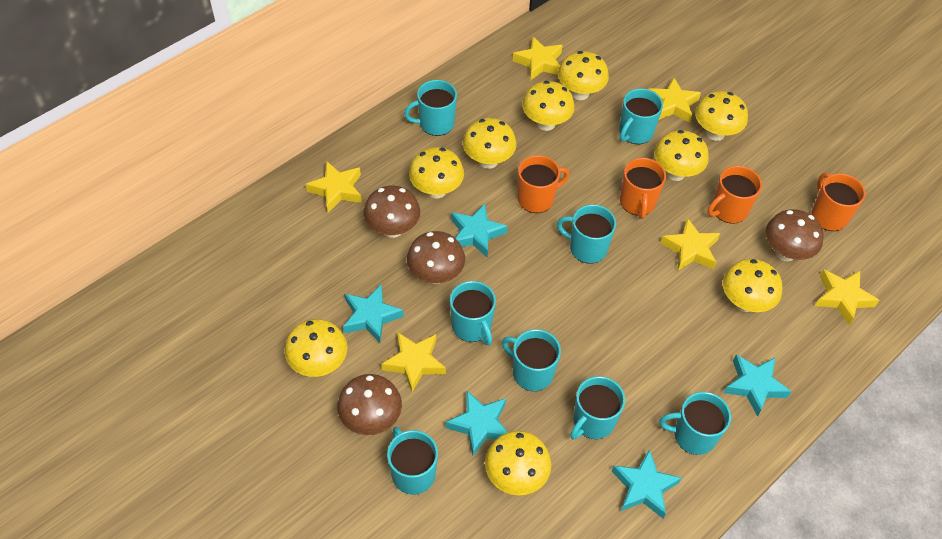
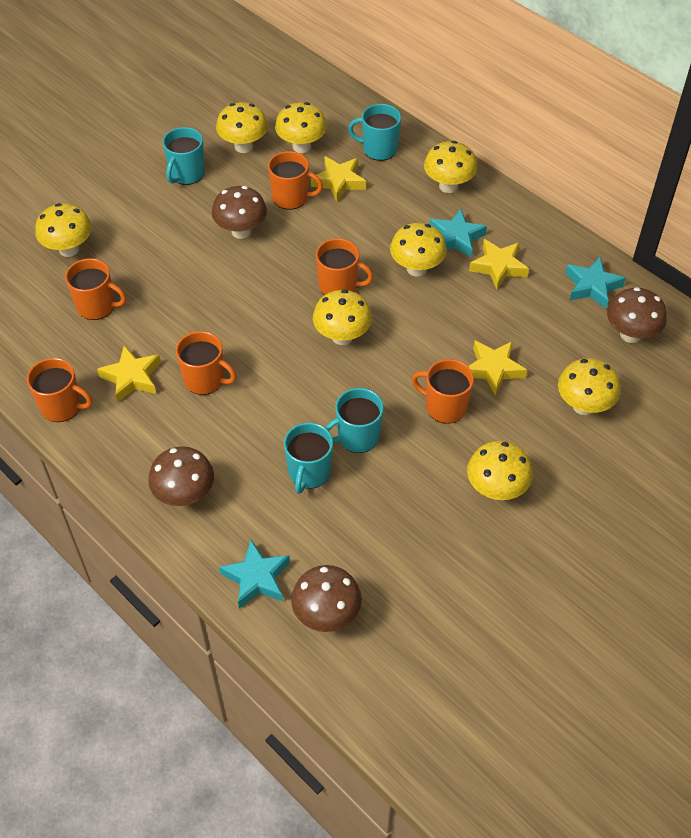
orange mug: [517,155,569,213] [620,158,666,219] [708,166,762,224] [812,173,866,231] = 4 -> [27,358,92,422] [65,258,127,320] [176,331,237,395] [268,151,323,210] [316,238,373,295] [412,359,474,424] = 6
turquoise mug: [387,427,438,495] [404,80,457,136] [450,281,496,345] [502,329,561,391] [557,204,616,264] [570,376,625,439] [619,88,663,144] [659,392,731,455] = 8 -> [163,127,205,185] [284,423,333,494] [325,388,384,453] [348,104,401,161] = 4
turquoise star: [343,284,404,343] [446,390,508,456] [451,203,508,257] [612,449,682,519] [724,354,792,417] = 5 -> [219,540,290,609] [430,209,487,257] [565,257,626,309] = 3
yellow mushroom: [285,319,347,377] [409,147,464,198] [463,118,517,169] [485,431,551,495] [522,81,575,131] [558,51,609,100] [654,130,709,181] [695,91,748,141] [723,259,782,312] = 9 -> [35,203,92,257] [216,102,268,153] [275,102,327,153] [313,290,372,345] [390,223,447,277] [424,141,478,193] [467,441,533,500] [558,358,621,415] = 8
yellow star: [306,161,362,213] [381,332,446,392] [513,37,563,81] [648,77,701,123] [660,218,720,271] [815,270,879,325] = 6 -> [97,345,161,402] [311,156,366,202] [468,340,527,396] [469,239,529,289] = 4

